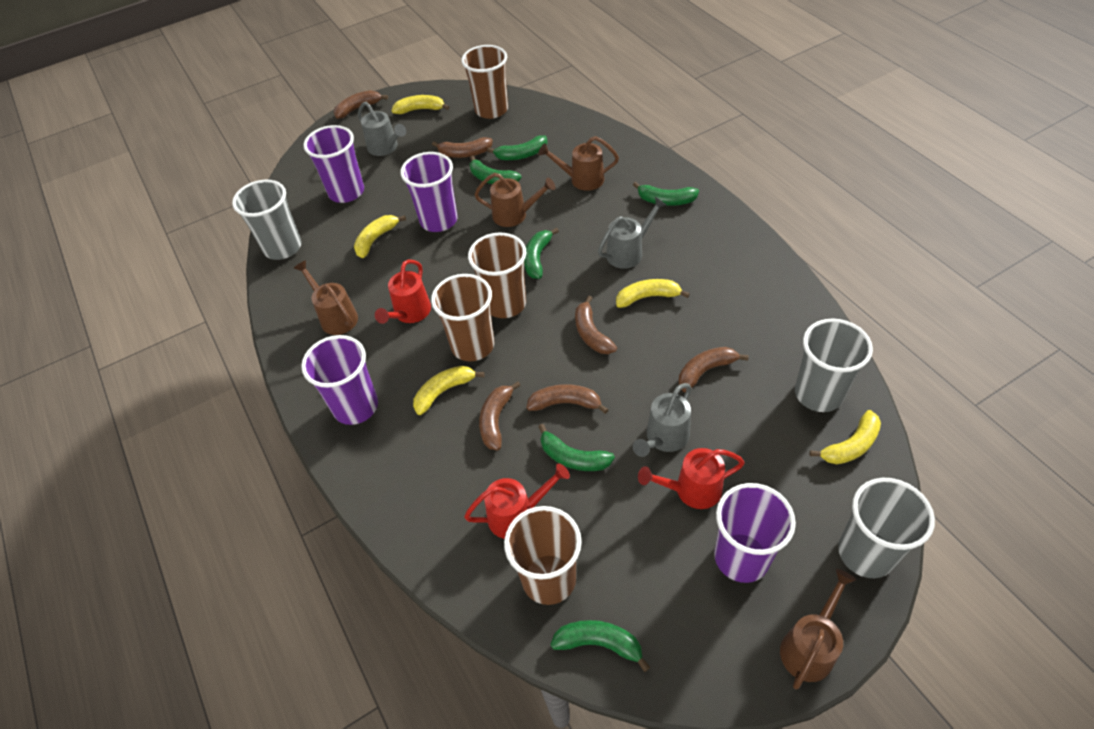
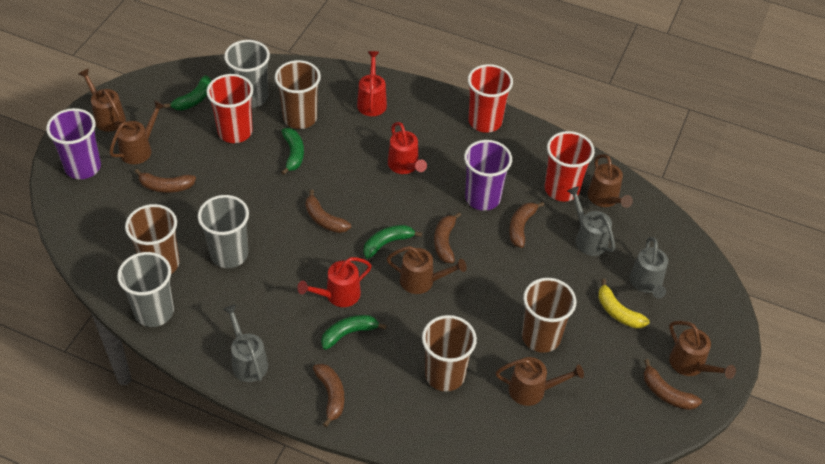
brown watering can: [294,260,358,335] [474,173,555,227] [538,136,619,191] [780,569,856,689] = 4 -> [78,68,126,132] [109,100,165,164] [386,246,467,294] [496,357,584,406] [588,154,633,208] [669,321,736,379] = 6
green banana: [470,155,522,184] [487,135,547,160] [524,228,559,279] [538,424,615,471] [550,620,650,672] [633,182,699,206] = 6 -> [164,75,211,110] [281,128,304,175] [321,315,387,350] [363,225,422,259] = 4
purple cup: [301,335,378,425] [304,125,364,203] [401,152,458,232] [714,483,796,583] = 4 -> [46,108,101,179] [464,140,512,211] = 2
red cup: none = 0 -> [206,74,253,143] [468,64,513,133] [545,131,595,202] = 3
yellow banana: [354,215,406,258] [392,95,449,114] [413,366,485,415] [616,279,690,308] [809,410,881,464] = 5 -> [598,279,650,329] = 1

